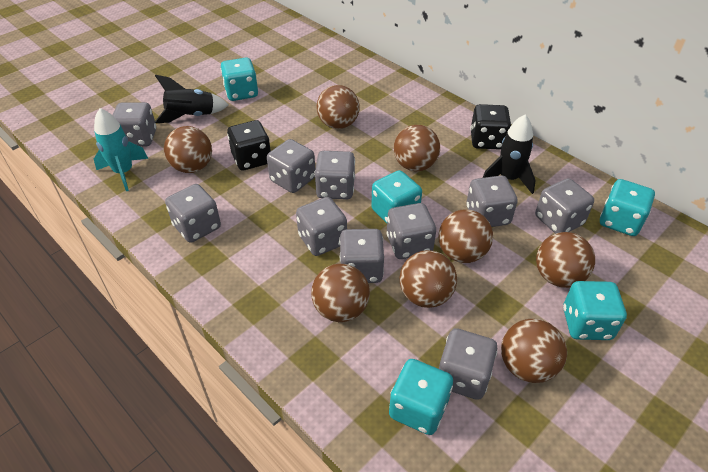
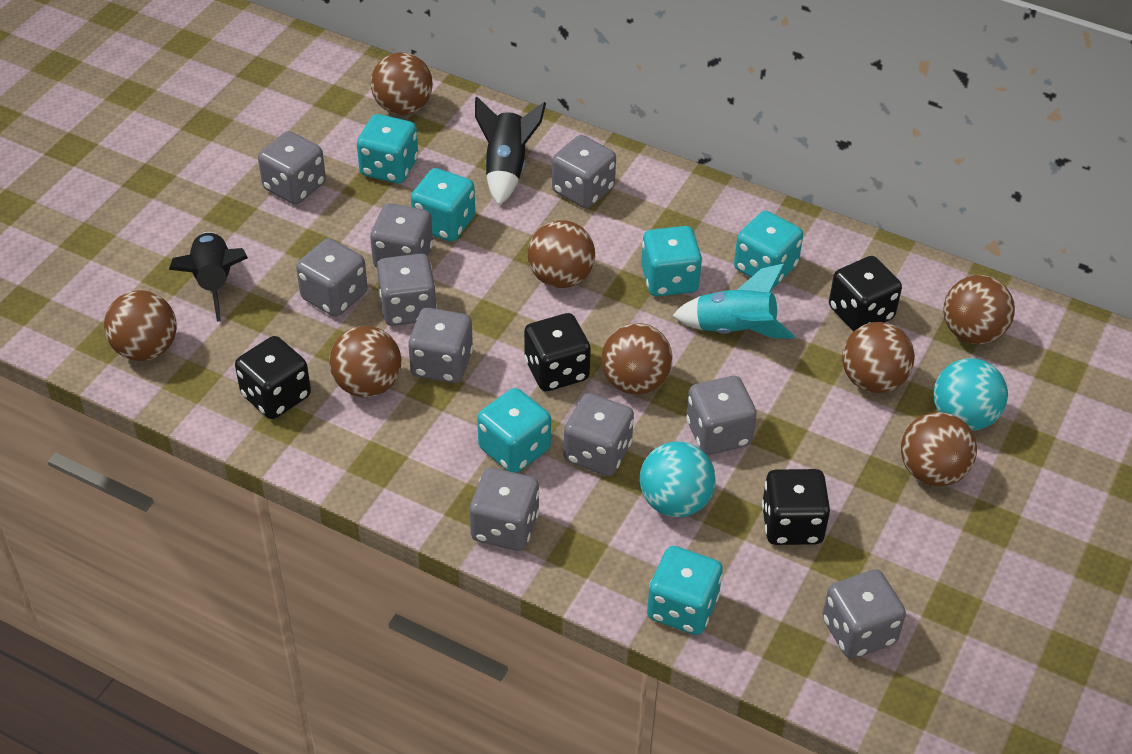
black dice: [227,120,271,170] [470,104,511,150] = 2 -> [235,336,311,419] [524,313,591,391] [762,469,831,545] [829,256,902,332] = 4
turquoise ball: none = 0 -> [640,441,716,517] [933,358,1008,430] = 2
turquoise dice: [221,58,258,101] [371,170,422,223] [389,359,453,435] [563,281,627,340] [600,179,655,236] = 5 -> [357,114,418,184] [411,168,475,242] [477,388,551,473] [641,226,702,297] [647,546,723,635] [734,211,803,287] = 6

